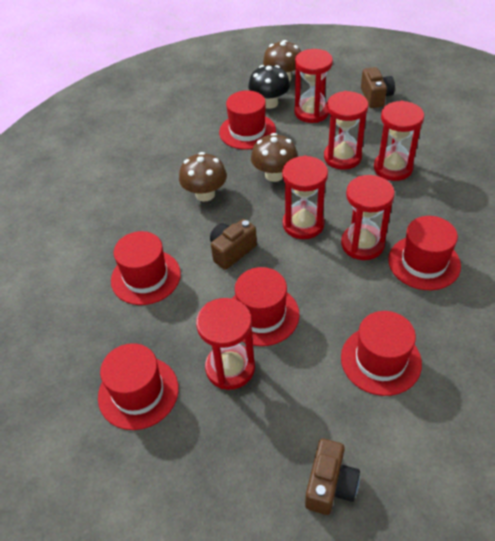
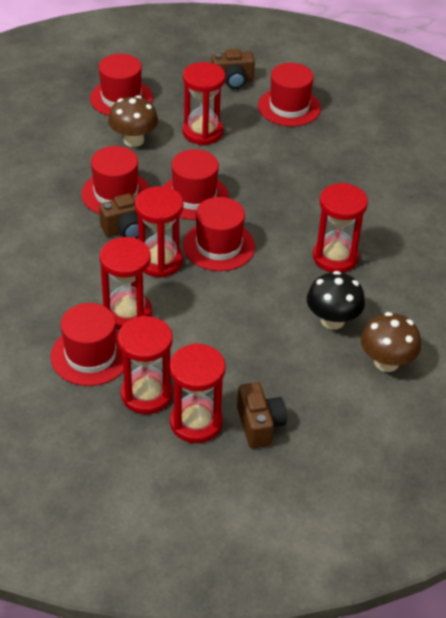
brown mushroom: [179,152,227,202] [251,133,298,182] [263,40,301,82] = 3 -> [108,95,158,147] [361,312,421,372] = 2

